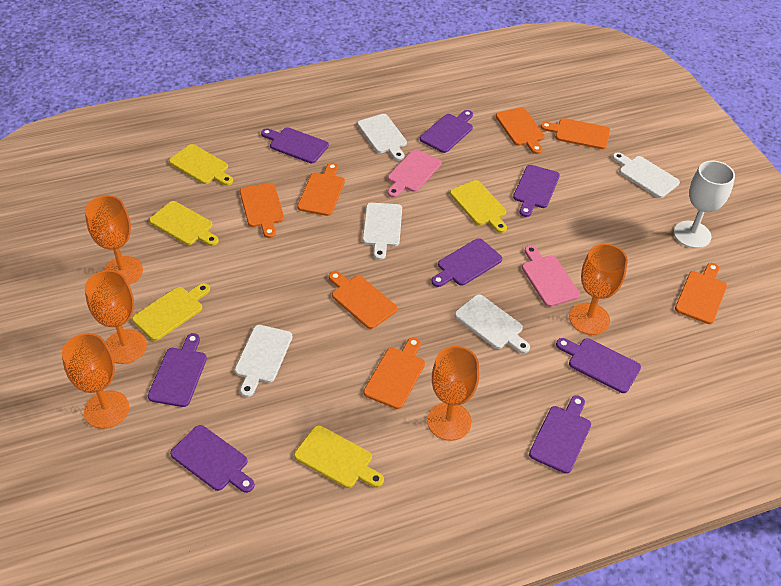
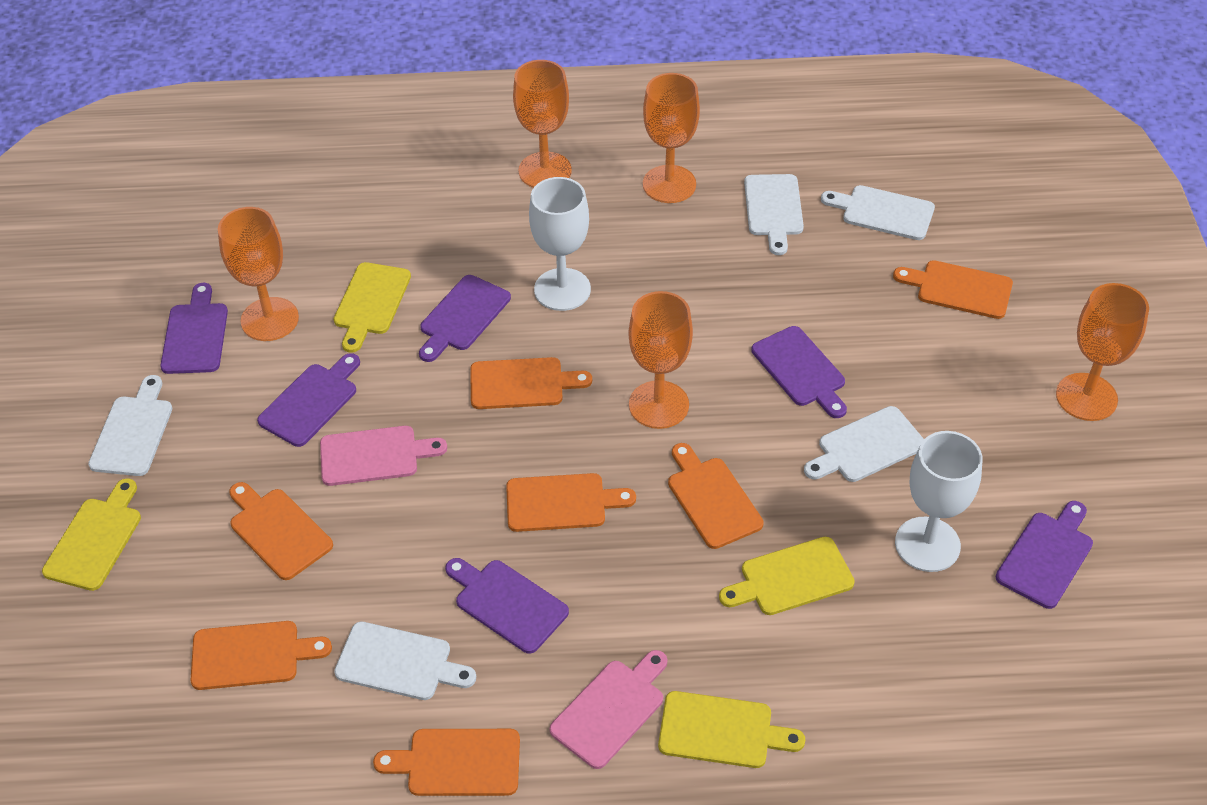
purple cutting board: [148,333,207,407] [170,425,255,493] [261,127,329,163] [420,110,473,153] [431,238,502,287] [513,165,560,217] [529,395,591,474] [556,338,641,393] = 8 -> [160,283,228,374] [257,353,360,447] [419,275,511,362] [445,558,569,654] [751,326,847,418] [995,501,1093,609] = 6
white goblet: [674,161,735,248] = 1 -> [529,177,591,311] [895,431,983,572] = 2
yellow cutting board: [132,283,210,341] [149,201,219,246] [169,144,233,186] [294,425,384,488] [450,180,507,233] = 5 -> [42,478,141,591] [334,262,411,353] [658,691,805,768] [719,537,855,615] = 4

